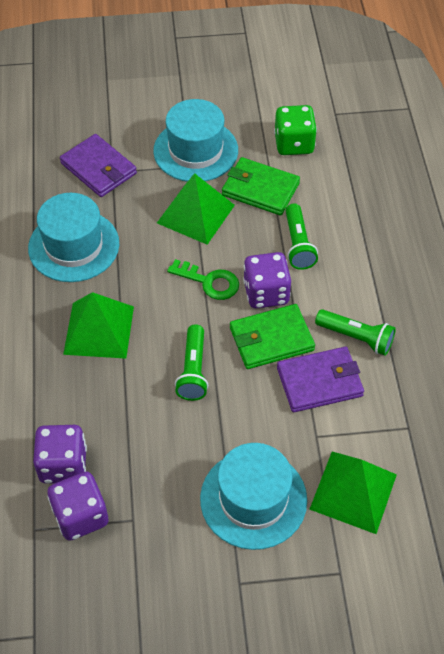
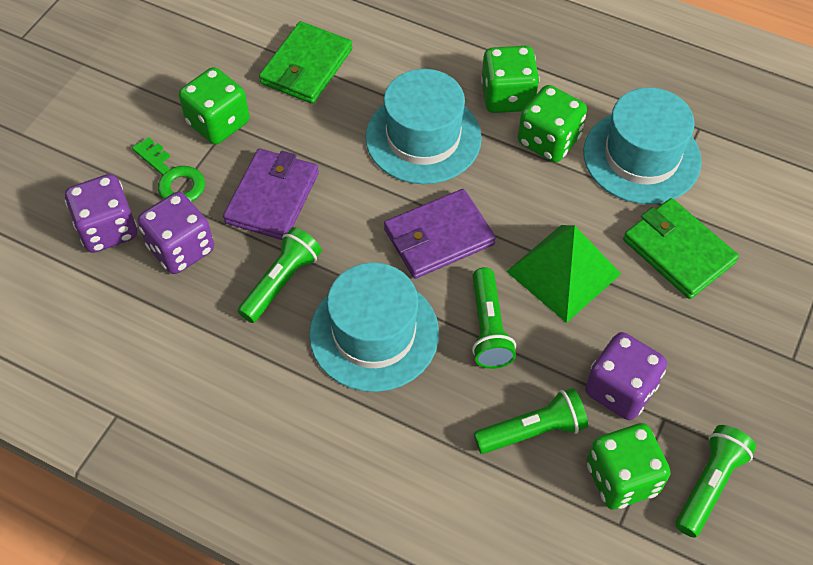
green dice: [274,105,317,155] = 1 -> [179,67,250,144] [481,46,540,113] [518,85,587,162] [587,423,671,510] = 4
green flashlight: [175,324,208,401] [286,203,318,270] [315,309,396,356] = 3 -> [238,227,322,323] [472,267,516,369] [474,388,588,454] [676,425,756,538] = 4
green pyramid: [63,292,134,359] [157,173,235,245] [309,451,397,534] = 3 -> [506,225,621,323] = 1

